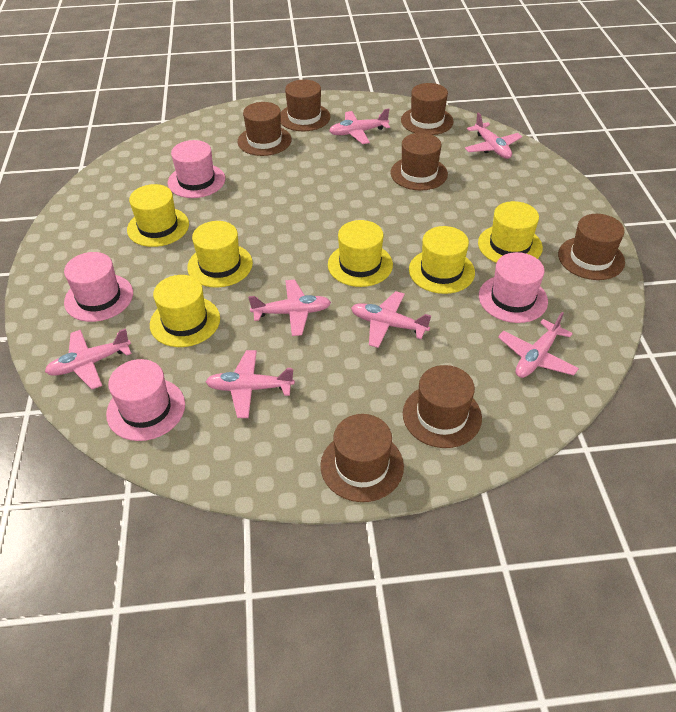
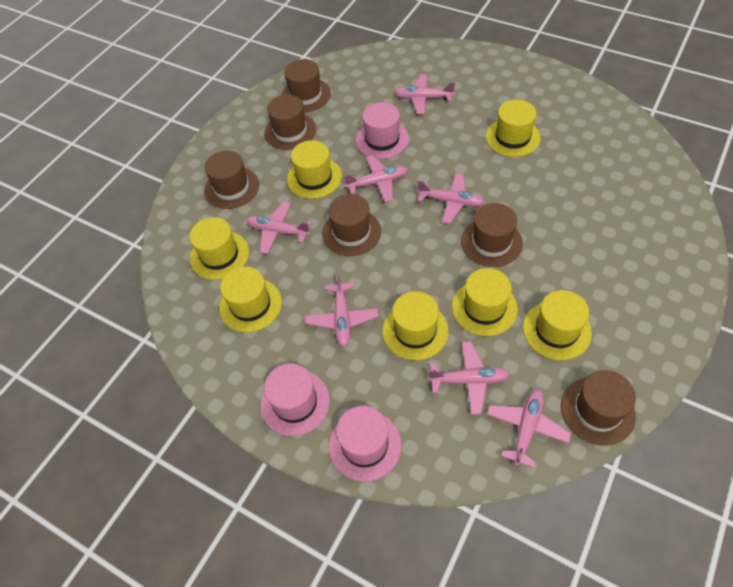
brown hat: [238,102,292,156] [281,80,330,131] [321,414,404,502] [390,133,448,191] [401,83,454,135] [403,365,482,448] [558,214,625,280] = 7 -> [204,150,259,209] [264,95,316,150] [281,59,331,112] [322,194,381,256] [461,203,523,267] [561,370,636,446] = 6
pink hat: [64,252,133,322] [106,359,185,441] [168,140,225,198] [479,252,548,323] = 4 -> [261,364,330,436] [329,406,402,482] [356,102,409,159] = 3
yellow hat: [127,184,189,247] [150,275,220,347] [187,221,253,288] [328,220,393,287] [409,226,475,294] [478,201,543,263] = 6 -> [189,217,249,280] [219,267,282,333] [287,140,342,199] [382,291,449,360] [452,268,518,336] [485,100,541,157] [523,290,592,360] = 7

